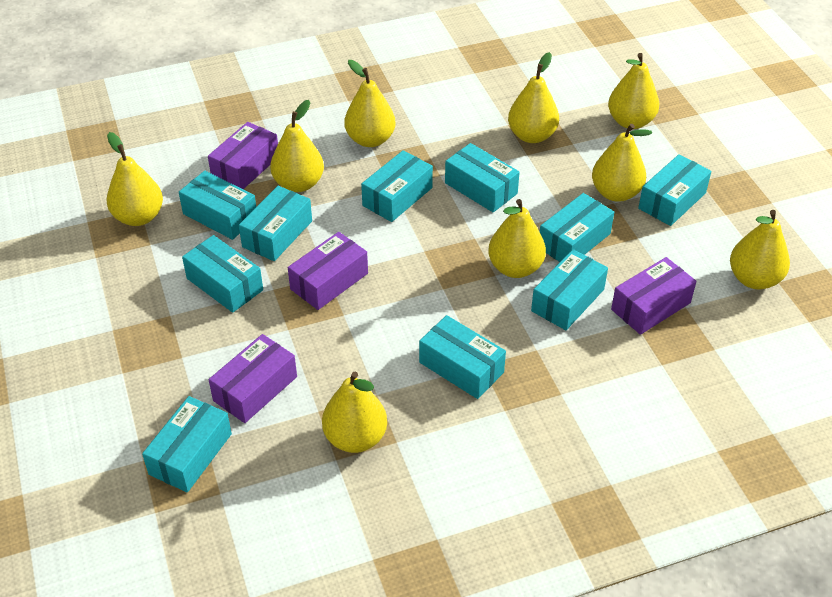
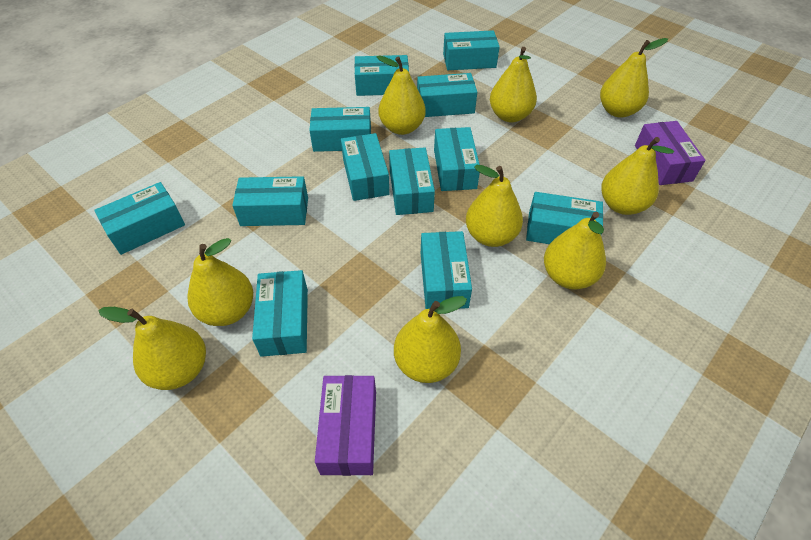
purple box: [208,122,278,189] [209,334,297,423] [288,232,368,310] [611,257,697,335] = 4 -> [315,375,376,476] [635,121,706,185] = 2
turquoise box: [142,396,232,493] [179,171,256,240] [182,235,263,313] [239,186,312,261] [361,150,433,222] [419,315,506,399] [445,143,520,212] [531,249,608,330] [540,193,614,262] [638,154,711,226] = 10 -> [94,182,185,255] [232,176,308,226] [252,270,308,357] [309,107,371,152] [341,133,389,201] [354,55,409,96] [389,147,435,215] [417,73,477,117] [421,231,472,309] [434,127,480,191] [443,30,500,70] [526,192,603,244] = 12

